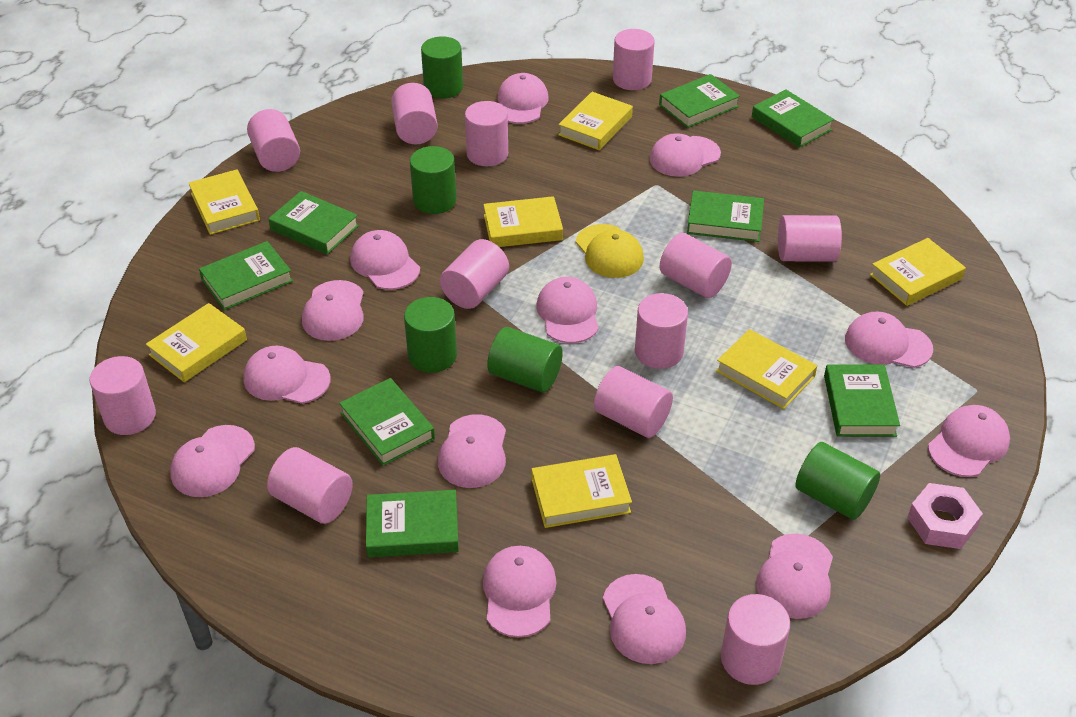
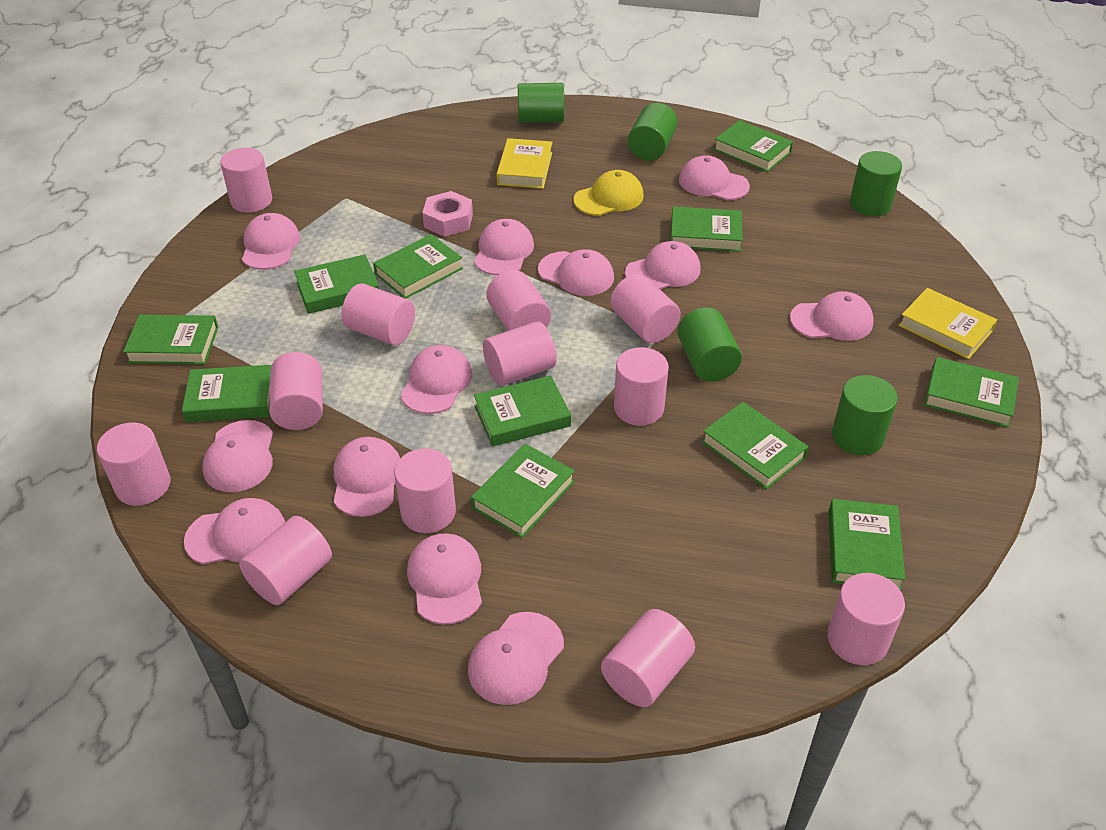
green book: [199,241,293,310] [268,191,359,255] [339,378,435,466] [366,490,459,557] [659,74,740,128] [687,190,764,242] [752,89,834,148] [824,364,900,437] = 8 -> [123,315,218,364] [182,365,272,422] [294,254,379,314] [373,234,463,299] [471,444,575,538] [474,376,571,447] [671,207,743,252] [702,402,808,489] [714,120,793,172] [829,499,905,591] [924,357,1019,427] = 11
pink cap: [170,425,255,497] [243,346,330,404] [302,280,364,341] [350,230,420,290] [438,414,506,488] [483,546,557,637] [497,73,549,124] [537,277,599,343] [603,574,686,664] [649,133,721,177] [756,534,833,619] [845,311,933,368] [928,405,1010,477] = 13 -> [184,498,285,564] [202,420,273,492] [242,213,300,270] [334,437,400,517] [401,345,472,414] [407,533,482,624] [468,612,564,705] [474,219,534,275] [538,249,614,296] [625,241,701,289] [679,155,750,200] [790,291,874,341] = 12
yellow book: [146,303,247,382] [188,169,260,235] [483,196,563,247] [532,454,632,528] [558,92,633,150] [716,329,817,409] [870,238,966,306] = 7 -> [496,138,552,189] [898,288,997,359] = 2

